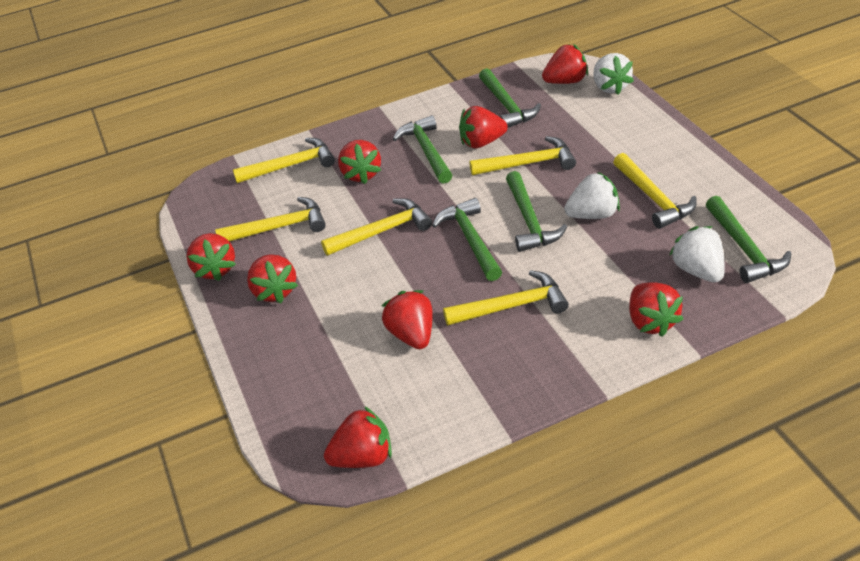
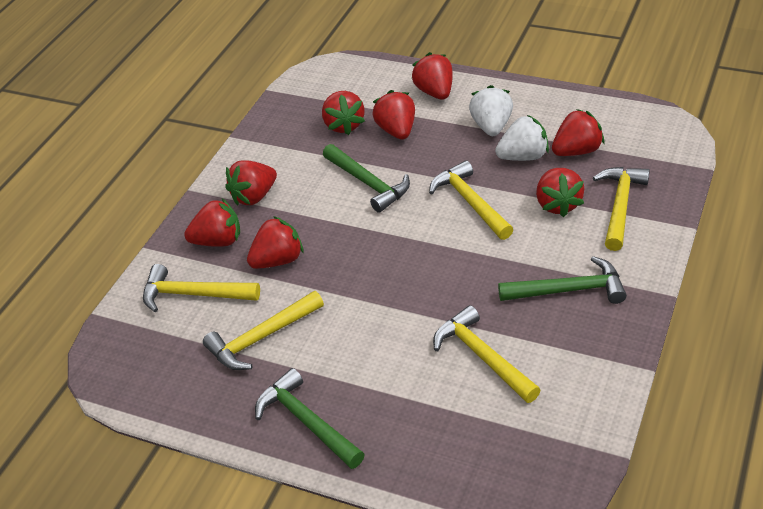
green hammer: [393,115,452,184] [432,198,502,281] [479,68,541,128] [506,171,567,252] [706,196,791,283] = 5 -> [255,368,365,469] [323,144,410,213] [498,256,627,304] = 3
white strawberry: [564,172,620,219] [593,53,634,95] [669,226,725,283] = 3 -> [469,85,513,136] [495,115,549,161] = 2
yellow hammer: [215,197,326,241] [233,138,335,183] [321,198,432,256] [443,270,569,325] [470,136,576,175] [613,153,697,229] = 6 -> [143,264,260,312] [203,291,324,370] [429,160,514,240] [433,305,541,403] [593,167,650,251] = 5

